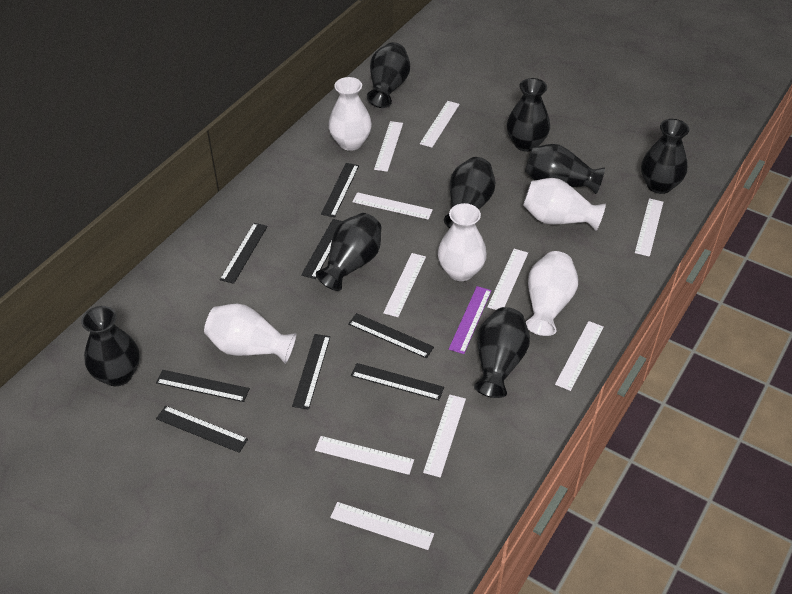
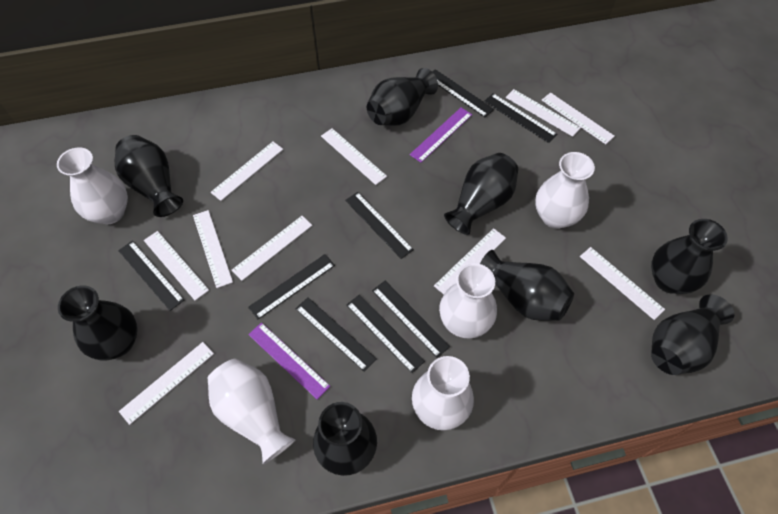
purple ruler: [449,286,492,354] = 1 -> [248,322,330,400] [410,108,472,163] = 2

